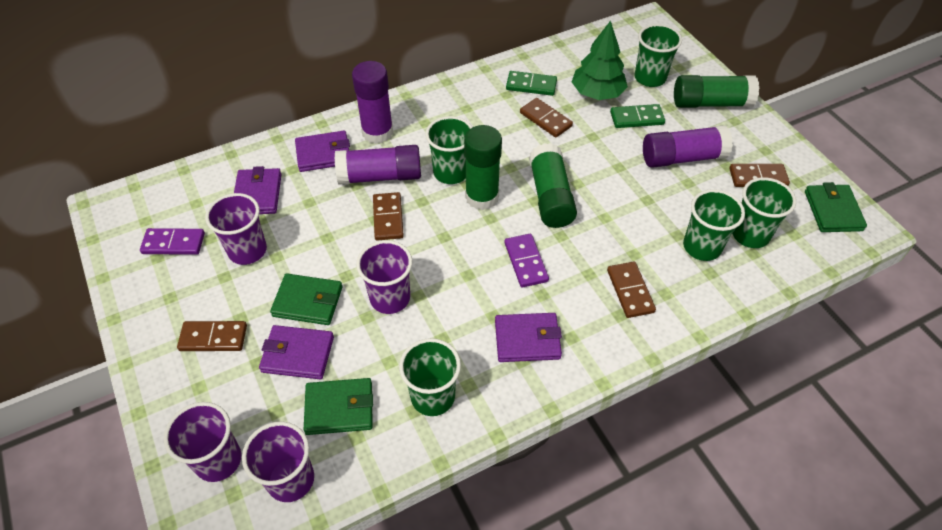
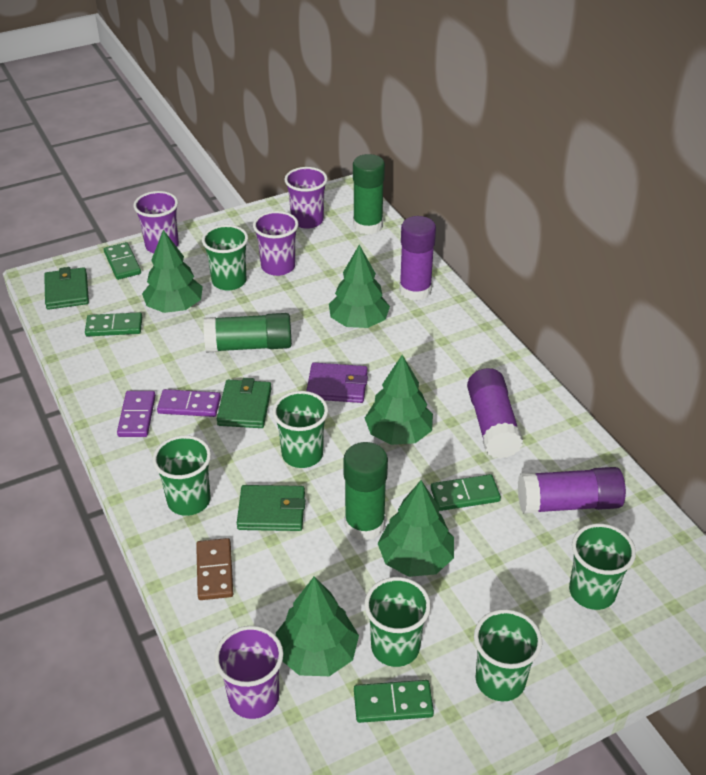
brown domino: [177,321,247,351] [373,192,404,241] [520,98,573,137] [607,262,656,318] [729,164,790,187] = 5 -> [196,538,233,600] = 1
green cup: [399,338,461,416] [425,116,473,184] [635,24,682,87] [683,189,745,261] [732,177,796,248] = 5 -> [153,435,211,516] [202,225,248,291] [273,391,328,468] [365,577,431,667] [474,609,542,701] [569,524,636,610] = 6
green domino: [506,71,557,96] [610,104,665,128] = 2 -> [85,312,142,336] [104,242,141,280] [354,680,434,723] [431,474,501,511] = 4
green tree: [572,21,628,100] = 1 -> [142,230,203,313] [276,576,359,676] [329,245,390,328] [365,355,433,445] [377,480,454,577] = 5
purple wallet: [234,166,282,214] [259,325,334,379] [295,131,350,172] [495,313,562,362] = 4 -> [306,363,368,403] = 1

